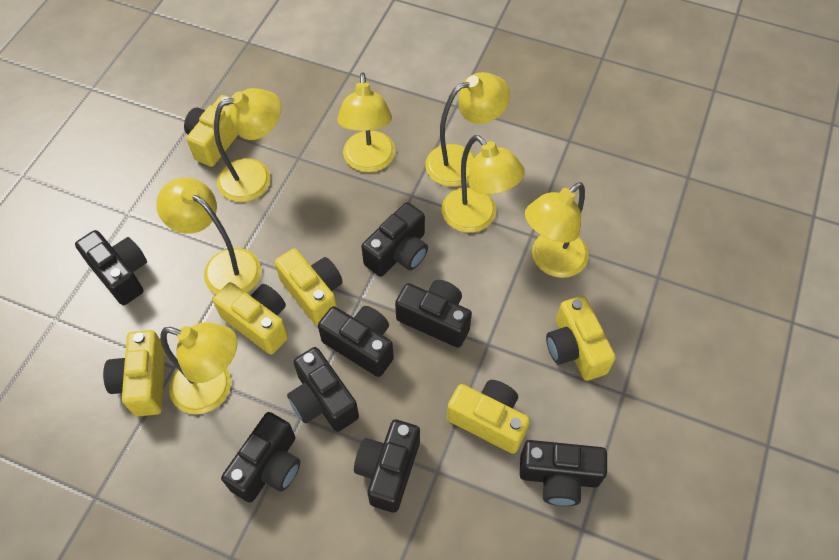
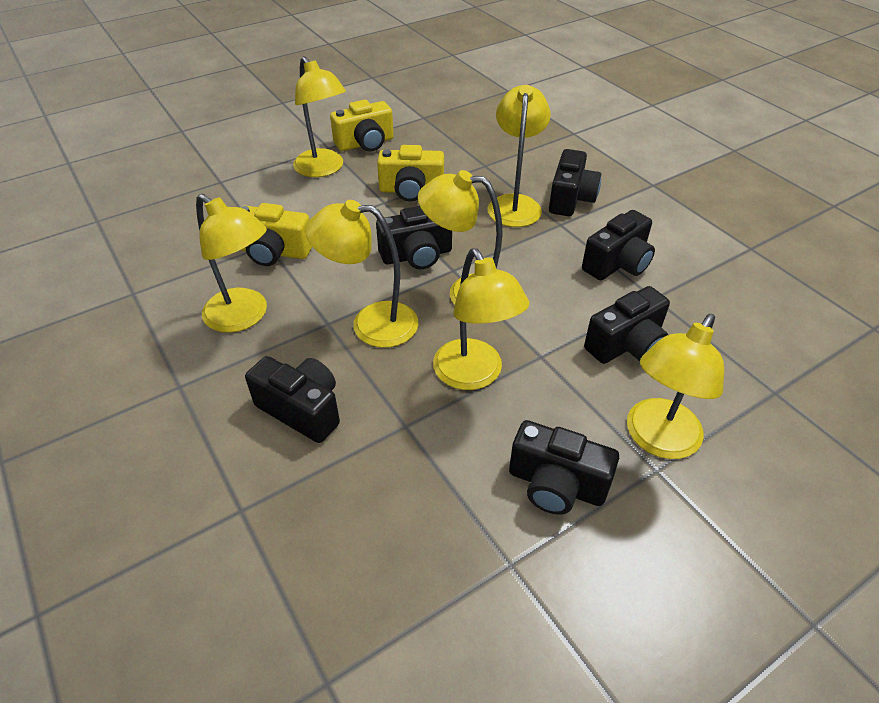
black camera: [75,230,147,305] [221,412,300,502] [287,347,359,432] [318,306,394,377] [354,420,420,513] [361,202,428,277] [395,280,472,348] [520,440,607,506] = 8 -> [245,356,340,443] [376,206,452,269] [509,420,619,515] [549,149,601,216] [582,210,655,280] [584,286,670,364] = 6
yellow camera: [103,330,165,416] [184,95,239,167] [213,282,288,355] [275,248,343,326] [447,380,530,454] [546,296,616,381] = 6 -> [240,203,312,266] [330,100,394,152] [377,145,444,202] = 3

